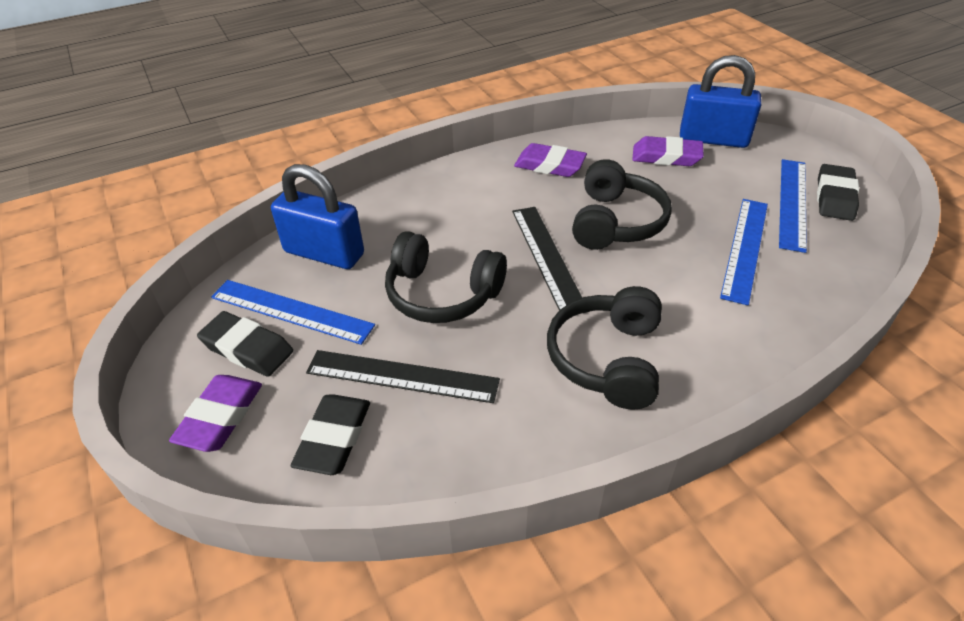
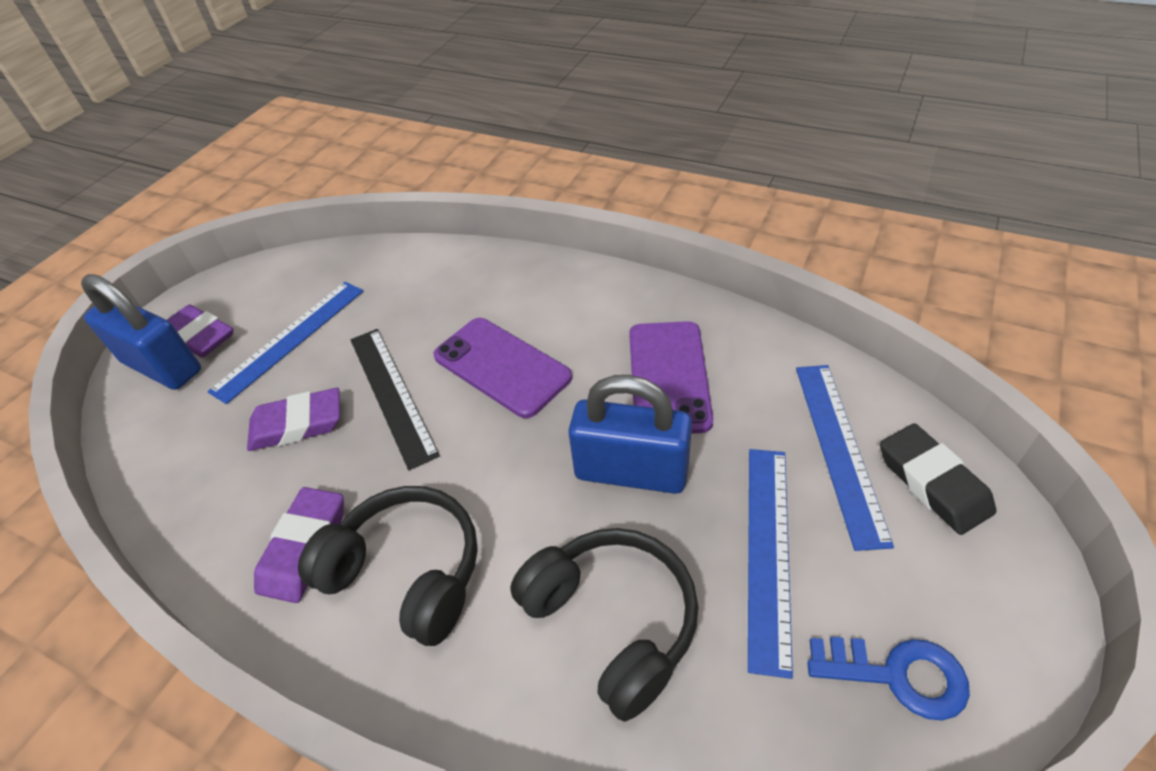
black eraser: [197,311,293,377] [291,394,370,475] [817,164,859,221] = 3 -> [880,423,996,535] = 1
black headphones: [385,231,507,323] [547,286,662,410] [572,159,672,250] = 3 -> [298,486,478,646] [510,528,698,722] = 2
black ruler: [306,350,500,403] [512,207,587,314] = 2 -> [350,329,440,470] = 1
blue key: none = 0 -> [807,637,970,721] = 1
purple phone: none = 0 -> [433,318,572,418] [629,321,714,434] = 2

